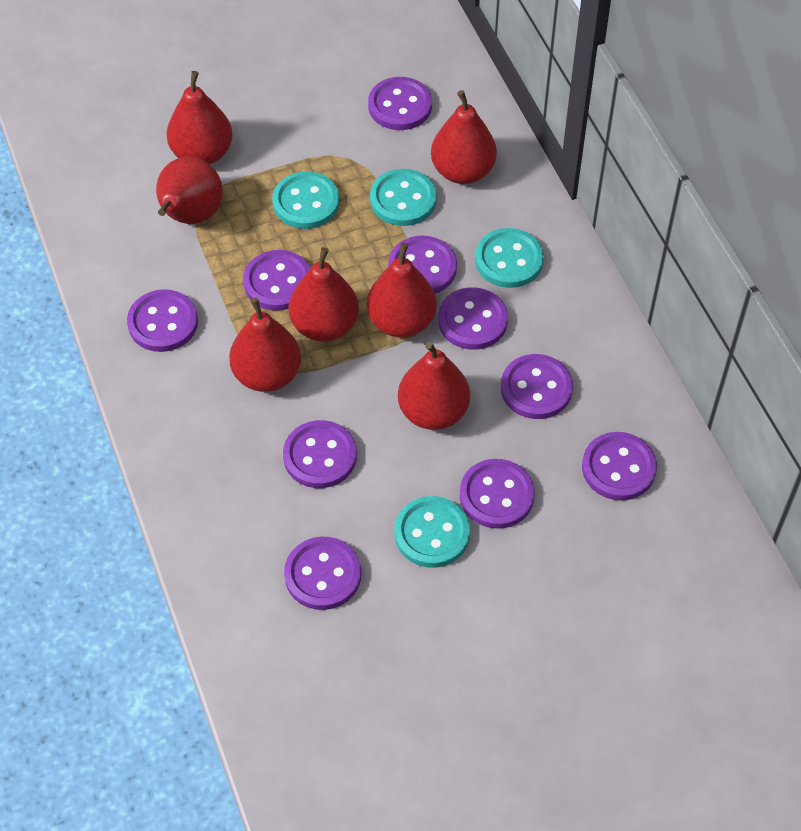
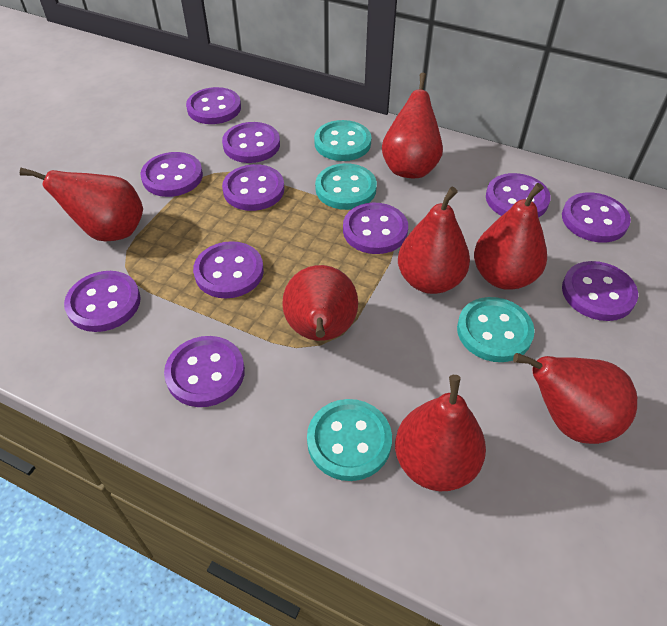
purple button: [127,289,198,352] [243,250,310,311] [283,420,357,488] [284,537,361,610] [368,77,432,130] [388,236,457,294] [438,287,508,350] [460,459,535,529] [501,354,573,419] [582,432,657,500] = 10 -> [64,271,141,332] [140,152,203,197] [164,336,245,407] [186,87,241,124] [193,241,264,298] [222,122,280,163] [222,164,284,211] [343,203,408,254] [486,173,551,218] [562,192,631,243] [562,261,638,321] = 11

